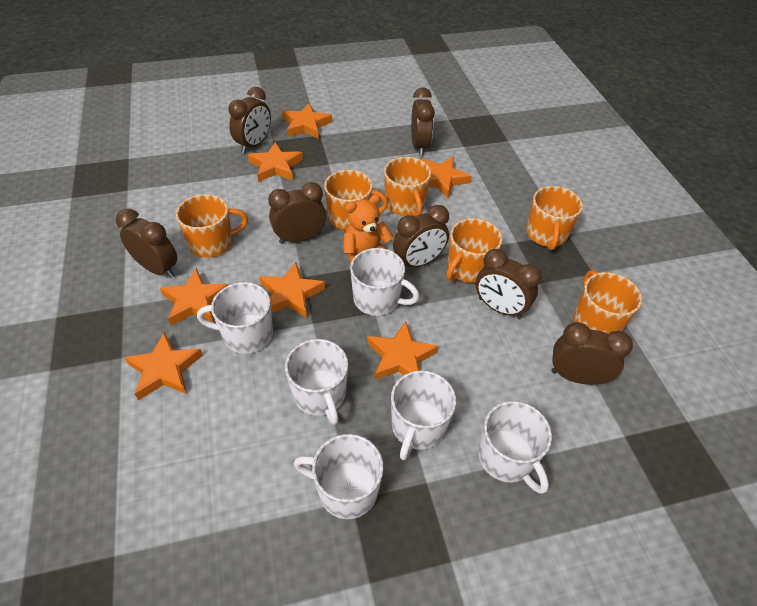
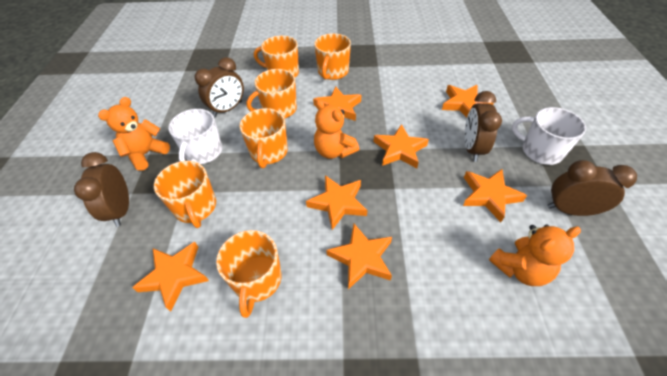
brown clock: [116,209,177,278] [228,87,271,153] [268,182,326,244] [393,205,449,268] [411,87,435,156] [475,249,542,319] [551,322,633,385] = 7 -> [74,152,129,227] [195,57,244,117] [465,91,502,162] [547,160,637,216] = 4
orange teddy bear: [343,194,394,265] = 1 -> [98,97,170,171] [314,100,359,159] [489,224,581,286] = 3
white mug: [197,282,273,354] [285,339,348,425] [294,434,383,519] [350,248,419,316] [391,370,456,461] [478,401,552,494] = 6 -> [168,109,222,164] [512,107,586,165] = 2

